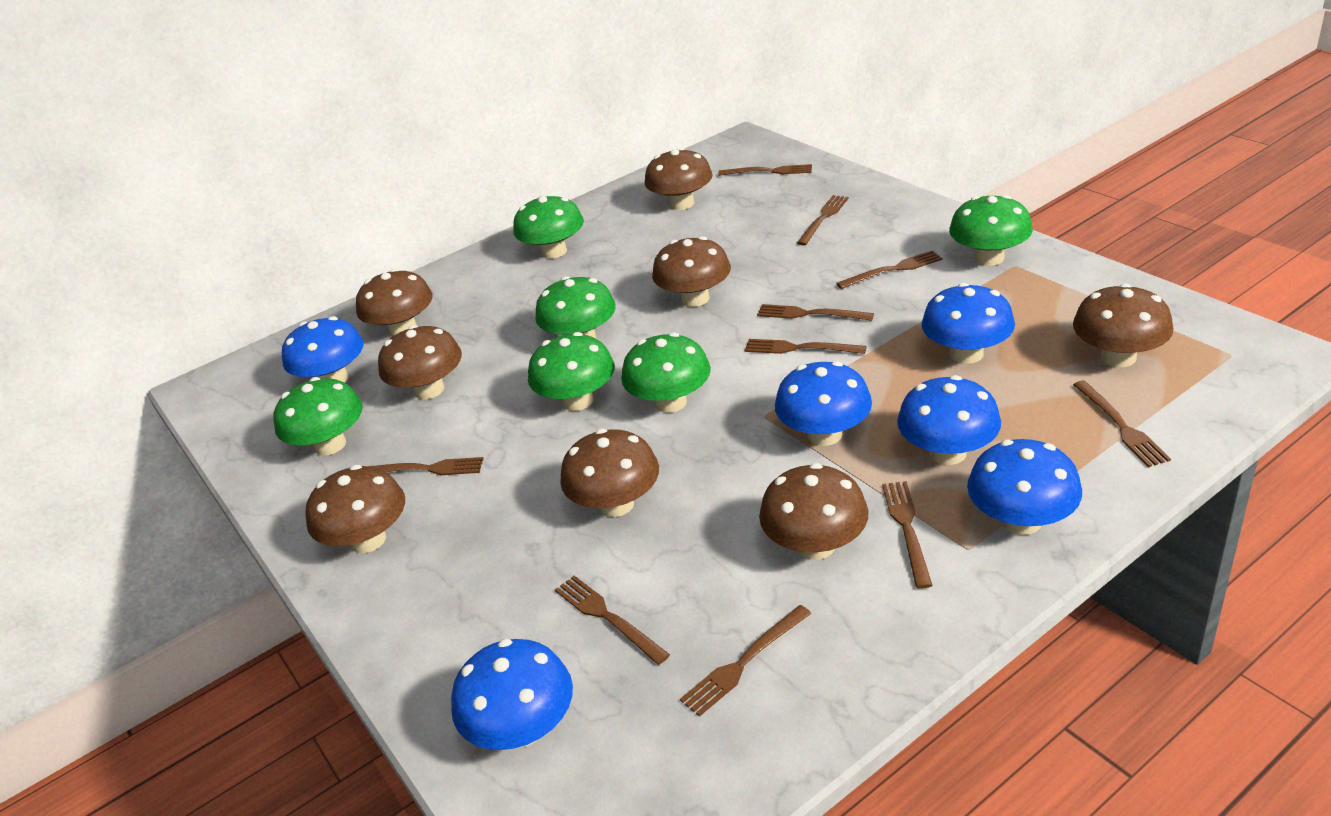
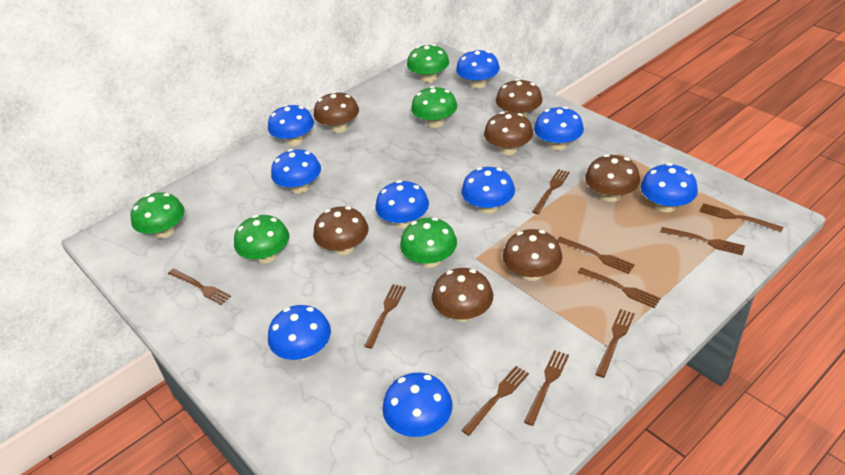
blue mushroom: [282,316,364,383] [451,639,573,750] [775,361,872,446] [897,375,1001,465] [922,283,1015,364] [967,439,1082,535] = 6 -> [268,105,314,146] [268,305,331,360] [271,149,321,193] [375,180,429,228] [382,373,453,437] [456,50,500,89] [461,167,515,214] [534,107,584,151] [640,163,698,212] = 9
brown mushroom: [305,465,405,553] [356,269,433,337] [378,325,462,399] [560,429,659,517] [644,148,713,210] [652,236,731,307] [759,463,868,560] [1073,283,1174,367] = 8 -> [313,206,368,255] [314,91,359,133] [432,268,493,322] [484,112,533,155] [496,79,543,118] [503,229,563,281] [585,154,640,202] = 7
green mushroom: [273,377,363,456] [513,195,584,259] [528,332,615,411] [535,276,616,339] [621,332,711,413] [949,195,1033,266] = 6 -> [131,192,184,238] [234,215,289,263] [400,217,457,268] [407,44,449,83] [411,86,457,128] = 5

